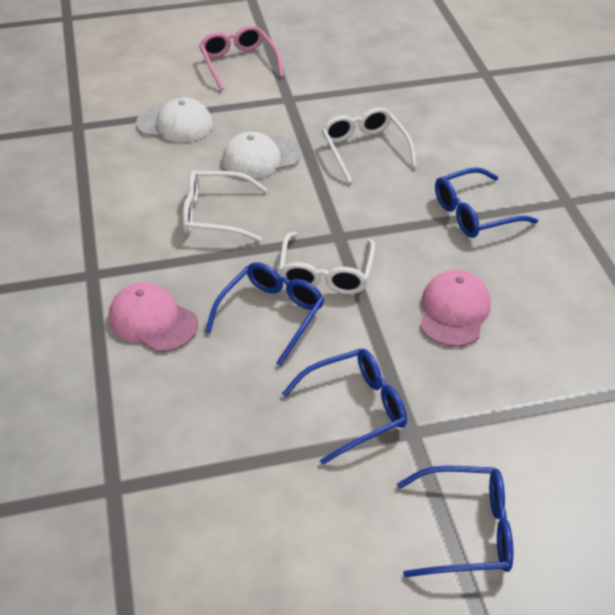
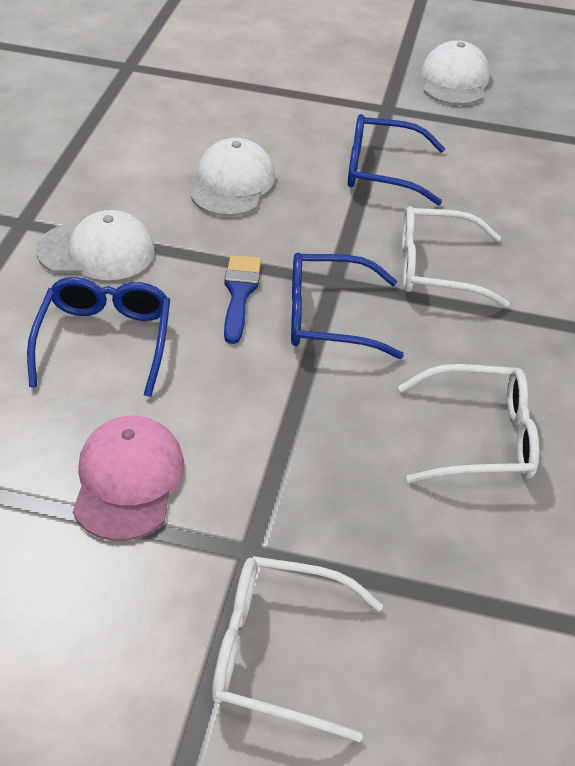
blue brush: none = 0 -> [224,255,261,344] = 1
blue glasses: [205,262,324,366] [282,349,407,465] [397,465,513,577] [435,167,538,238] = 4 -> [27,277,170,397] [291,253,404,359] [348,114,445,205] = 3
pink cap: [109,282,198,352] [420,270,491,347] = 2 -> [73,416,184,541] = 1
pink glasses: [199,25,284,91] = 1 -> none = 0
white cap: [136,98,213,143] [222,132,301,179] = 2 -> [36,210,155,280] [191,138,275,216] [422,40,490,105] = 3

